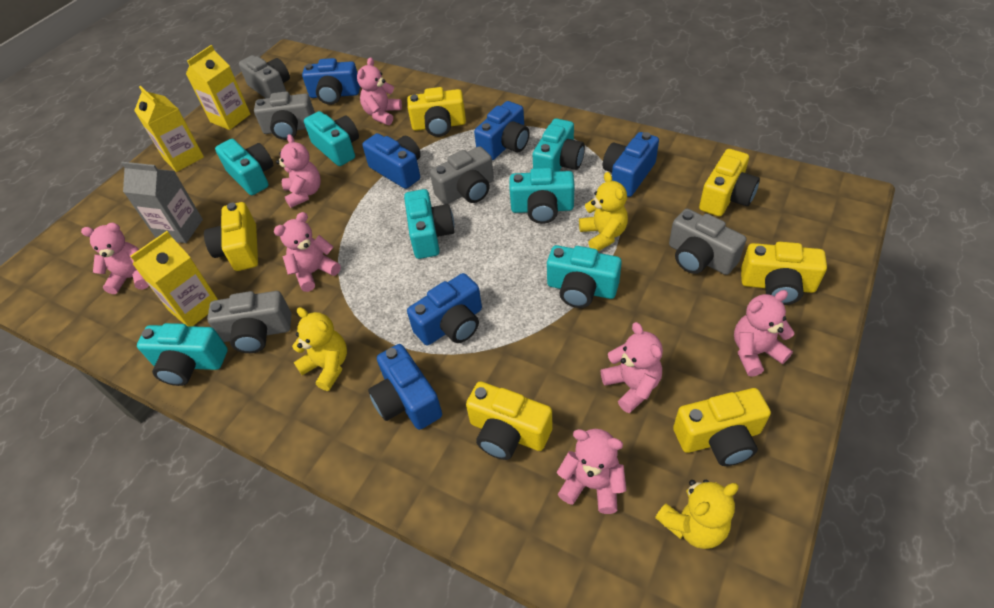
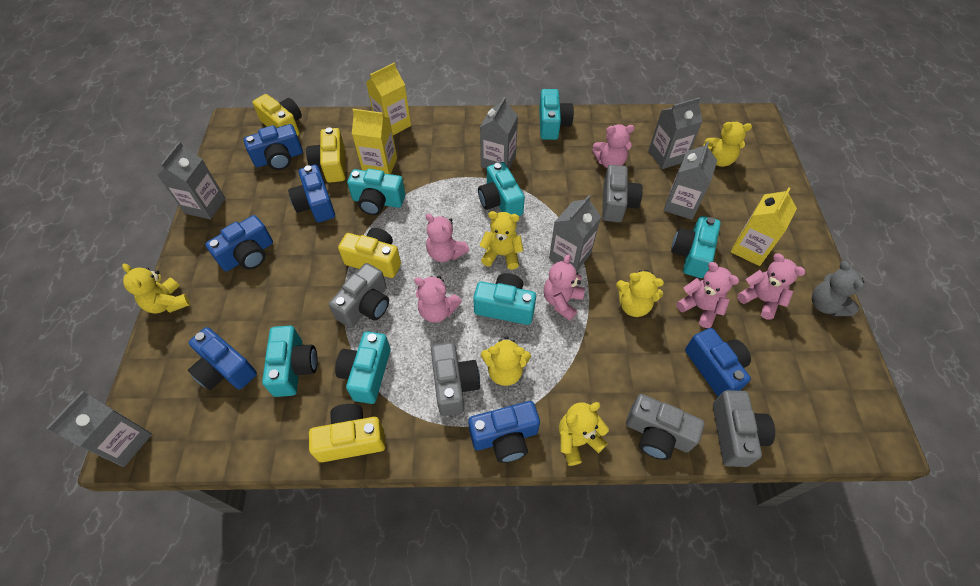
grey carton: [121,162,203,243] = 1 -> [47,391,152,467] [158,142,225,220] [480,97,518,169] [549,195,601,272] [648,97,703,169] [664,141,717,220] = 6
grey teddy bear: none = 0 -> [812,261,864,316] = 1
pink teddy bear: [81,223,149,294] [274,212,341,292] [276,134,321,208] [357,57,402,125] [557,429,627,514] [601,322,663,413] [734,290,795,377] = 7 -> [414,276,462,323] [426,213,469,262] [544,254,585,321] [592,124,635,168] [676,262,739,328] [737,253,806,320] = 6
yellow camera: [204,202,258,271] [407,87,466,137] [466,381,552,460] [673,388,771,466] [699,149,760,216] [741,242,827,305] = 6 -> [252,94,302,136] [306,127,345,183] [309,404,386,462] [338,228,401,278] = 4
yellow teddy bear: [292,307,347,391] [579,172,628,251] [655,479,739,549] = 3 -> [122,264,190,314] [479,211,524,270] [481,336,531,386] [559,402,609,466] [616,270,664,317] [703,122,752,167] = 6

